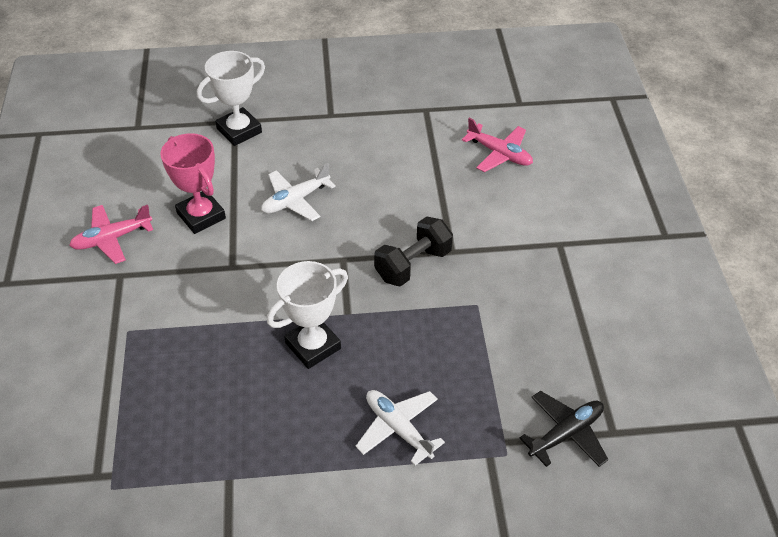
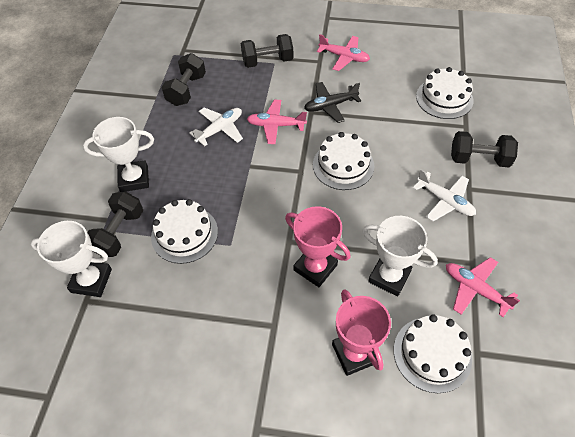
black dumbbell: [374,217,453,286] = 1 -> [87,191,143,257] [161,53,206,106] [241,34,293,68] [451,131,518,167] = 4
pink plane: [69,205,153,264] [462,117,533,172] = 2 -> [247,100,307,144] [317,34,370,71] [446,257,520,317] = 3
pink trophy: [160,133,226,234] = 1 -> [285,206,351,287] [332,289,391,376] = 2
white cake: none = 0 -> [151,199,218,264] [313,132,375,190] [394,314,472,393] [416,67,473,119] = 4
white trophy: [197,51,265,146] [267,261,348,369] = 2 -> [30,221,112,297] [83,117,154,192] [362,216,438,297] = 3

